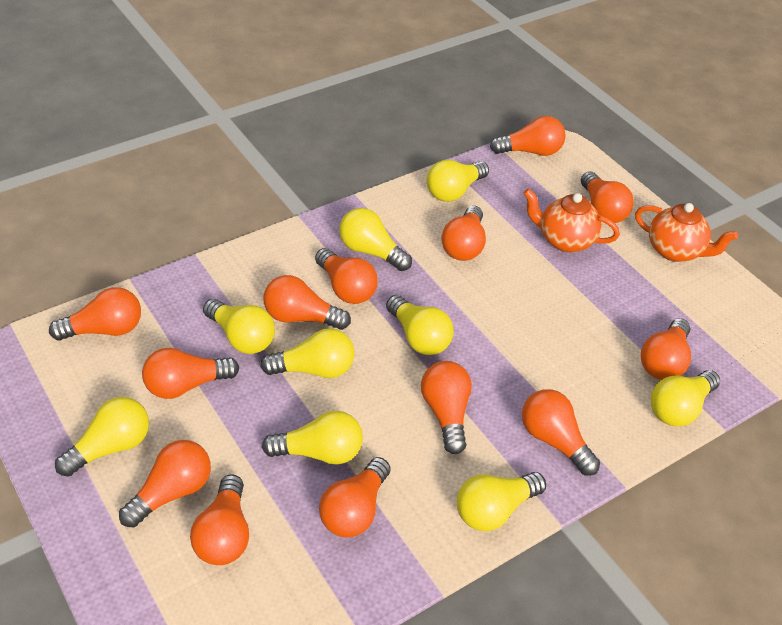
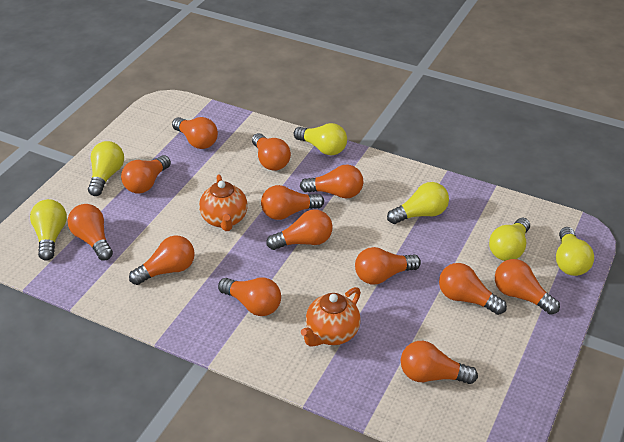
yellow light bulb: [55,397,149,477] [203,299,275,354] [260,328,354,378] [262,411,363,465] [339,208,412,271] [386,295,454,355] [427,160,489,202] [457,472,546,531] [651,370,720,426] = 9 -> [30,199,67,261] [88,141,124,196] [294,123,347,155] [387,182,449,224] [489,218,530,261] [556,227,594,276] = 6

